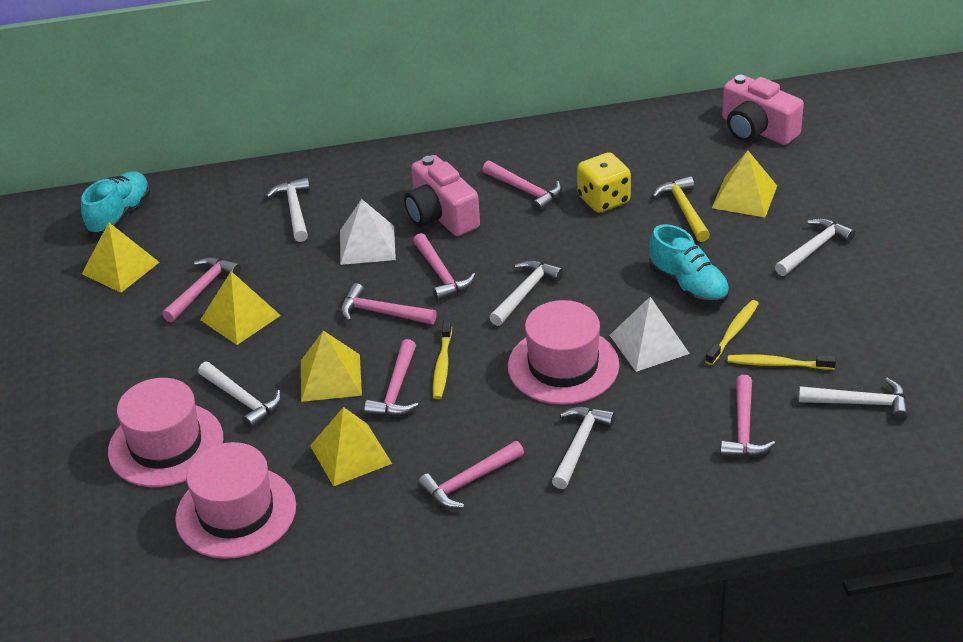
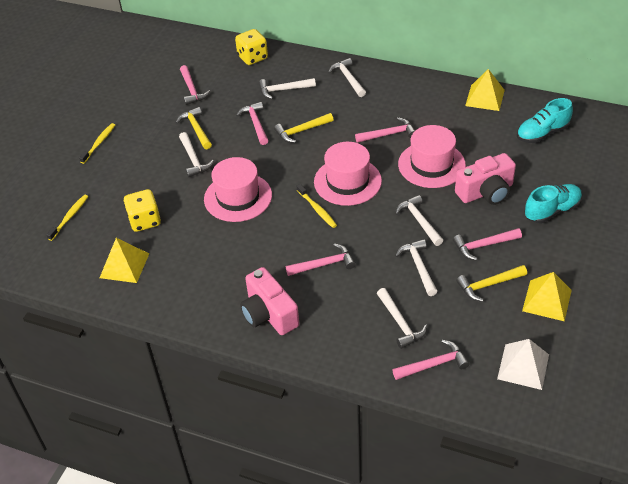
pink hammer: [162,257,241,322] [341,283,437,325] [364,339,419,417] [413,233,475,301] [418,441,524,509] [482,161,562,212] [720,375,775,457] = 7 -> [180,65,210,105] [236,102,268,145] [286,243,355,276] [355,117,415,143] [392,340,469,380] [453,228,522,260] = 6
white pyramid: [340,199,396,265] [610,297,690,372] = 2 -> [497,339,549,390] = 1
yellow dice: [577,152,631,213] = 1 -> [123,189,161,232] [235,29,268,65] = 2
yellow hammer: [652,176,710,242] = 1 -> [176,107,212,149] [274,113,334,143] [456,265,527,302] = 3
yellow pyramid: [82,223,160,293] [200,271,281,345] [301,331,362,402] [310,407,392,486] [712,151,777,218] = 5 -> [100,238,149,283] [465,69,505,111] [522,272,572,321] = 3

